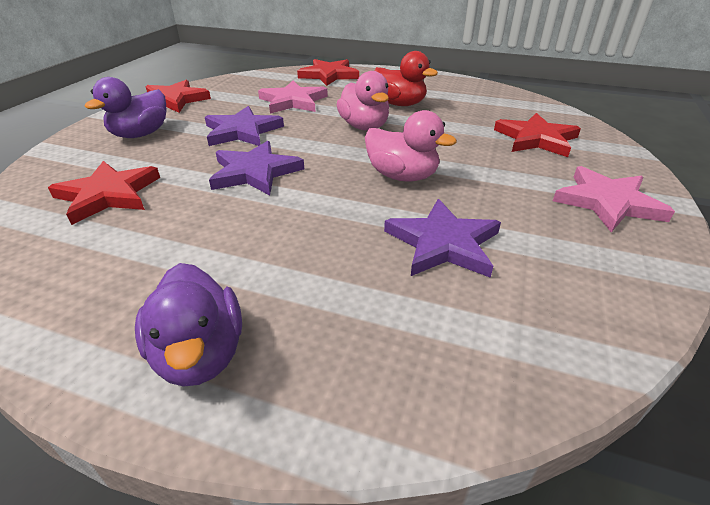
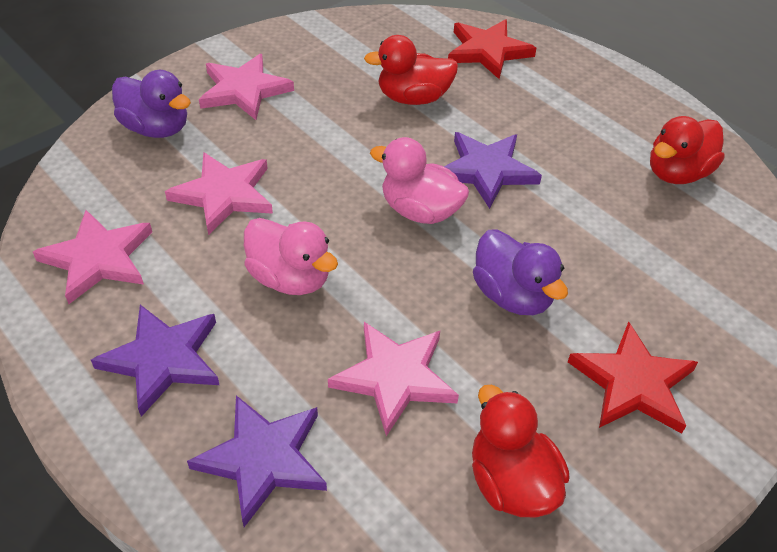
pink star: [258,81,328,113] [553,166,675,232] = 2 -> [33,210,152,304] [165,152,273,235] [199,54,294,120] [328,322,459,436] = 4
red duck: [374,51,438,106] = 1 -> [364,35,458,105] [472,385,570,517] [650,116,725,184] = 3
red star: [48,161,160,225] [146,80,211,113] [297,59,359,86] [494,113,581,157] = 4 -> [448,19,536,79] [568,321,698,434] = 2

